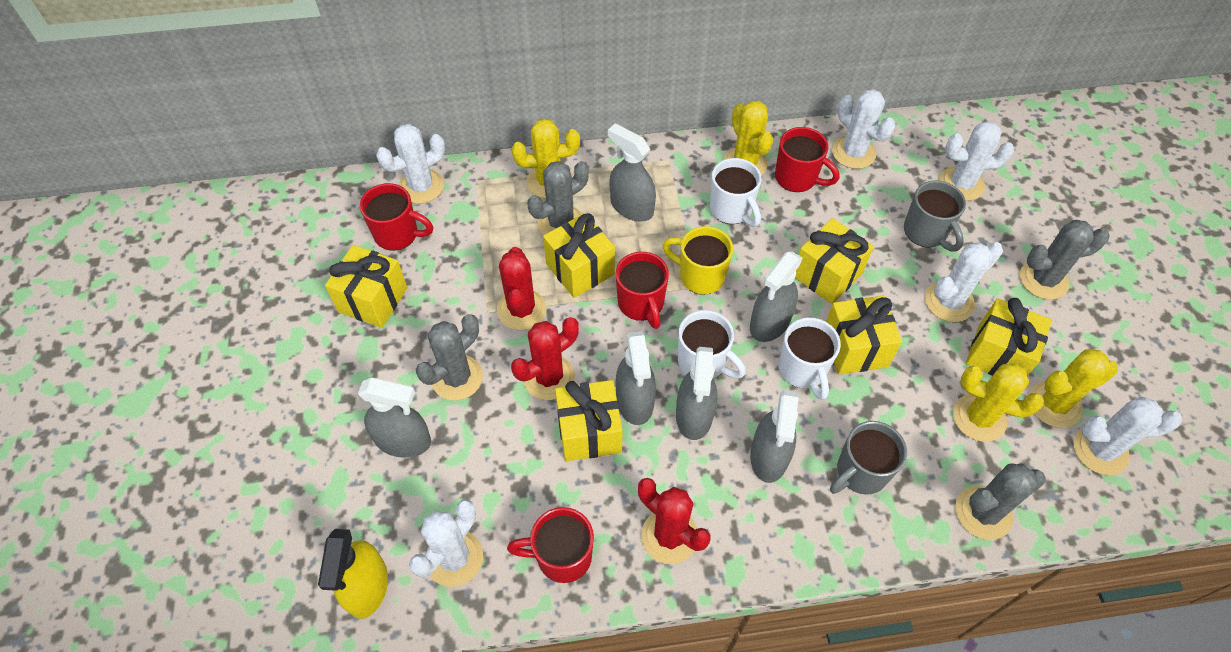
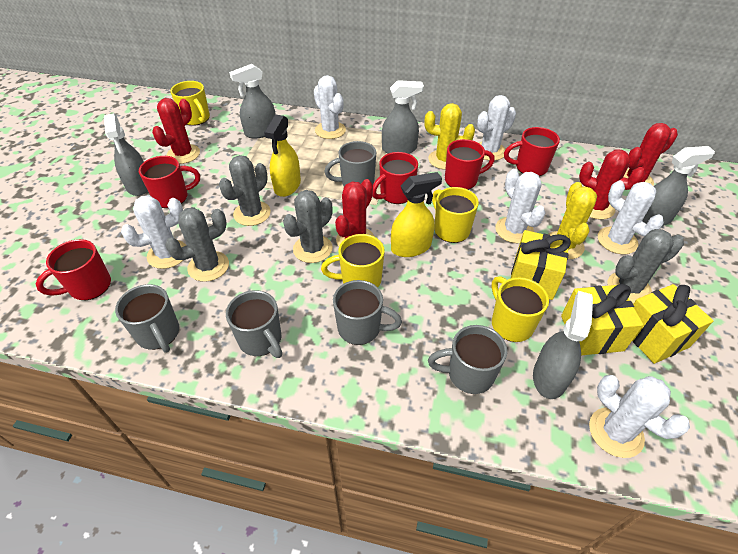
grey mug: [830,421,907,495] [904,180,966,252] = 2 -> [115,284,179,353] [226,290,282,358] [324,141,376,186] [333,280,402,345] [428,325,507,394] = 5
grey spray bottle: [358,378,431,458] [608,123,656,222] [616,331,656,425] [676,347,717,440] [750,251,803,342] [750,390,798,483] = 6 -> [104,114,148,196] [229,64,276,139] [382,80,424,154] [533,291,593,399] [642,146,715,226] = 5
red cactus: [497,247,546,330] [511,317,579,400] [638,478,711,564] = 3 -> [152,98,200,164] [335,179,375,247] [579,150,645,220] [623,123,678,186] = 4
red mug: [360,183,433,251] [507,507,594,583] [616,252,669,329] [775,127,839,192] = 4 -> [36,239,111,300] [139,156,200,208] [372,152,418,204] [445,139,495,190] [504,127,560,176] = 5
white mug: [678,310,746,379] [710,158,762,227] [779,317,841,400] = 3 -> none = 0
yellow cactus: [512,118,580,199] [723,101,773,176] [953,364,1044,442] [1029,349,1118,428] = 4 -> [424,103,475,170] [549,182,597,259] = 2
yellow gift: [325,245,408,328] [543,213,615,298] [555,380,623,461] [795,218,874,304] [826,296,902,375] [966,298,1052,376] = 6 -> [511,230,571,300] [561,284,643,355] [632,284,713,364] = 3
yellow mug: [663,226,733,295] = 1 -> [170,81,210,126] [321,234,385,287] [432,187,479,243] [491,276,549,342] = 4
yellow spray bottle: [318,529,388,619] = 1 -> [264,114,301,197] [391,172,442,257] = 2

